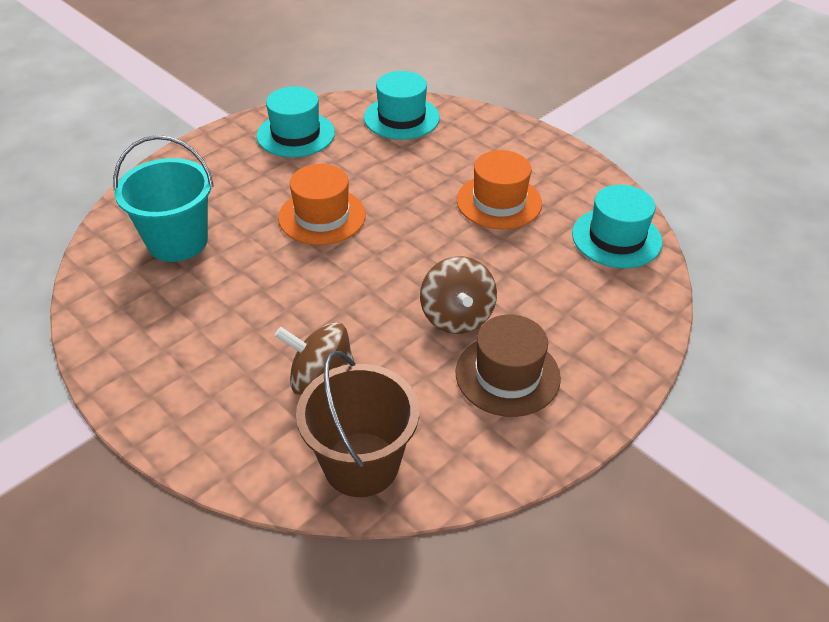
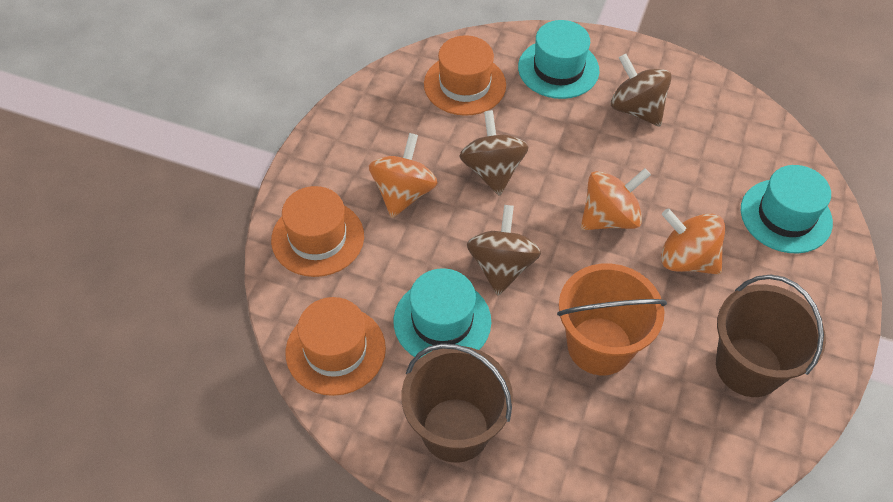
brown bucket: [296,351,419,497] = 1 -> [401,343,513,463] [716,274,826,397] = 2
brown hat: [456,314,561,417] = 1 -> none = 0
brown spinning top: [275,322,355,395] [420,256,497,334] = 2 -> [459,110,529,196] [467,205,541,296] [611,54,672,126] = 3
orange bucket: none = 0 -> [557,264,667,375] = 1
orange hat: [278,164,366,245] [457,150,542,229] = 2 -> [271,186,364,277] [285,297,386,396] [424,35,506,116] = 3
orange spinning top: none = 0 -> [369,133,438,218] [581,168,651,230] [661,208,725,275] = 3
turquoise bucket: [113,135,214,262] = 1 -> none = 0

